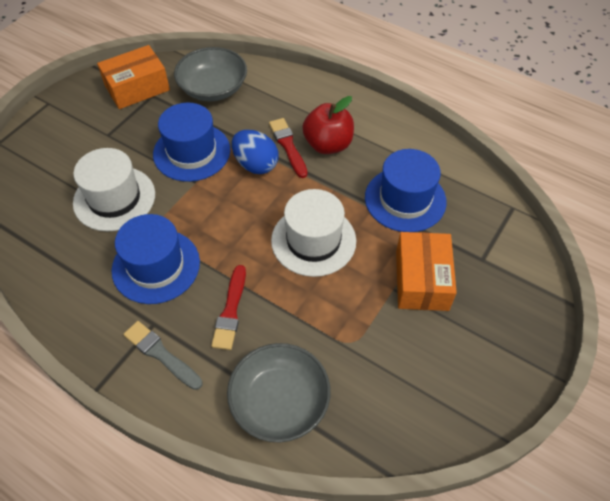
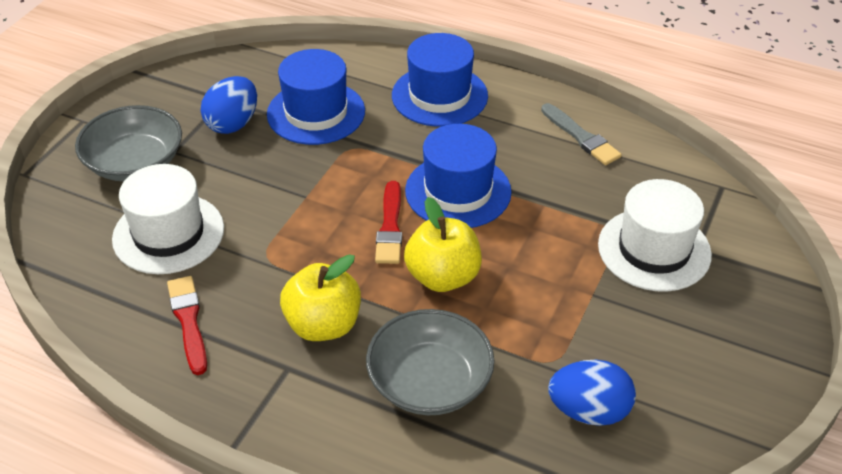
blue egg: [232,130,279,174] = 1 -> [201,76,257,134] [548,360,636,426] = 2
orange box: [97,45,170,109] [396,232,457,311] = 2 -> none = 0
red apple: [302,96,354,154] = 1 -> none = 0
yellow apple: none = 0 -> [280,254,361,341] [404,197,482,292] = 2

